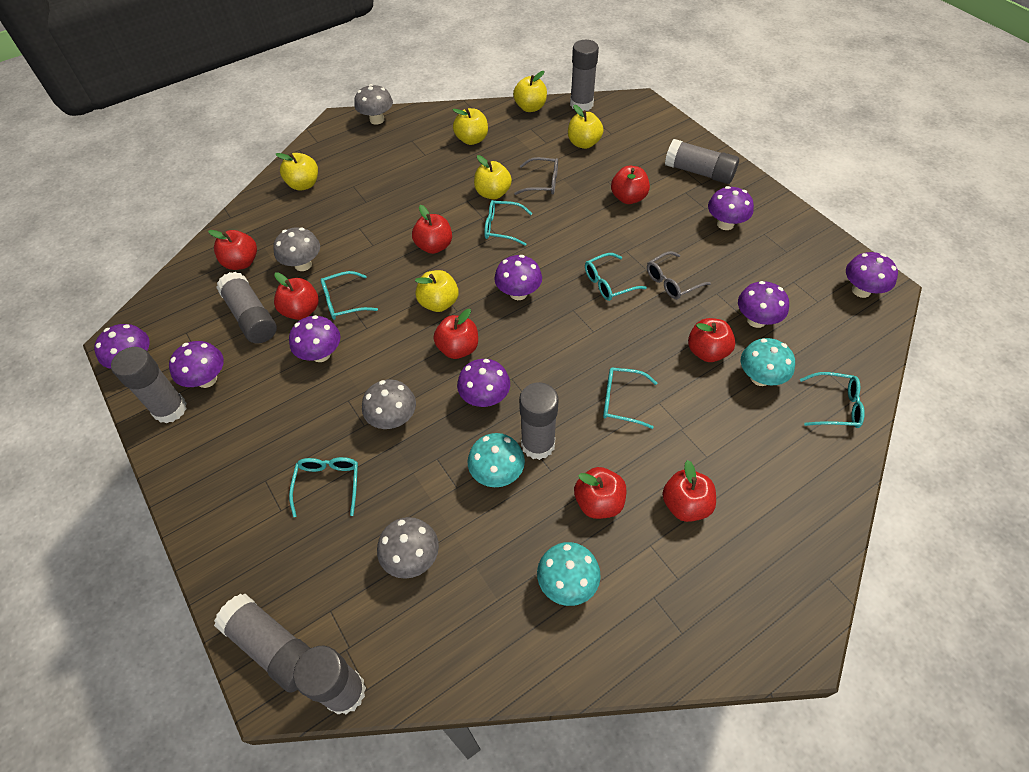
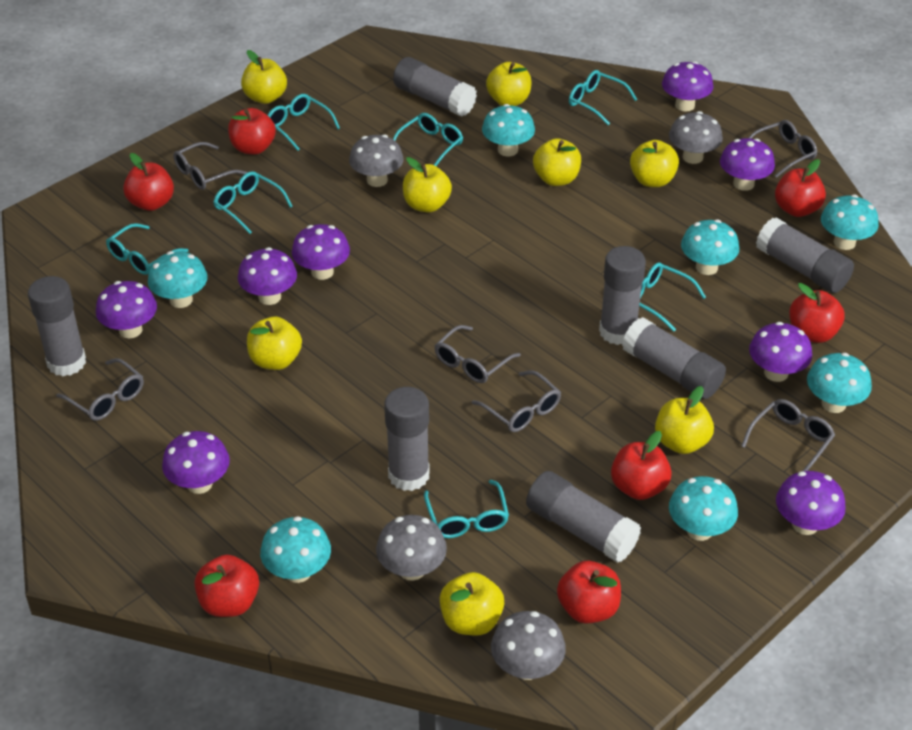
grey glasses: [514,157,558,195] [647,251,711,299] = 2 -> [56,358,144,421] [173,142,248,190] [434,325,521,383] [472,370,561,432] [741,399,835,471] [748,120,817,178] = 6
red apple: [208,230,257,270] [274,272,319,320] [412,205,452,254] [433,309,478,359] [574,467,626,519] [611,166,650,204] [662,460,716,522] [688,318,736,362] = 8 -> [123,153,174,211] [194,555,259,617] [228,108,276,154] [557,561,621,624] [611,431,672,500] [775,159,826,217] [789,283,845,343] = 7
turquoise glasses: [289,457,358,517] [321,271,378,320] [484,200,532,246] [585,253,647,301] [603,367,657,429] [800,372,865,428] = 6 -> [106,223,189,275] [213,171,293,234] [268,94,340,151] [393,113,463,166] [424,480,509,538] [569,70,637,125] [639,262,706,332] = 7
turquoise mushroom: [468,433,525,487] [537,542,601,606] [741,338,795,386] = 3 -> [148,251,208,308] [260,516,331,583] [482,104,535,157] [669,476,738,541] [681,219,739,275] [807,353,872,413] [821,195,879,250] = 7
yellow apple: [276,153,318,190] [415,270,459,312] [453,108,488,145] [474,155,512,200] [513,71,547,112] [568,105,603,149] = 6 -> [241,50,287,104] [247,317,302,370] [403,157,452,212] [440,572,504,636] [486,62,532,106] [533,138,581,186] [630,140,679,187] [655,386,714,454] = 8

